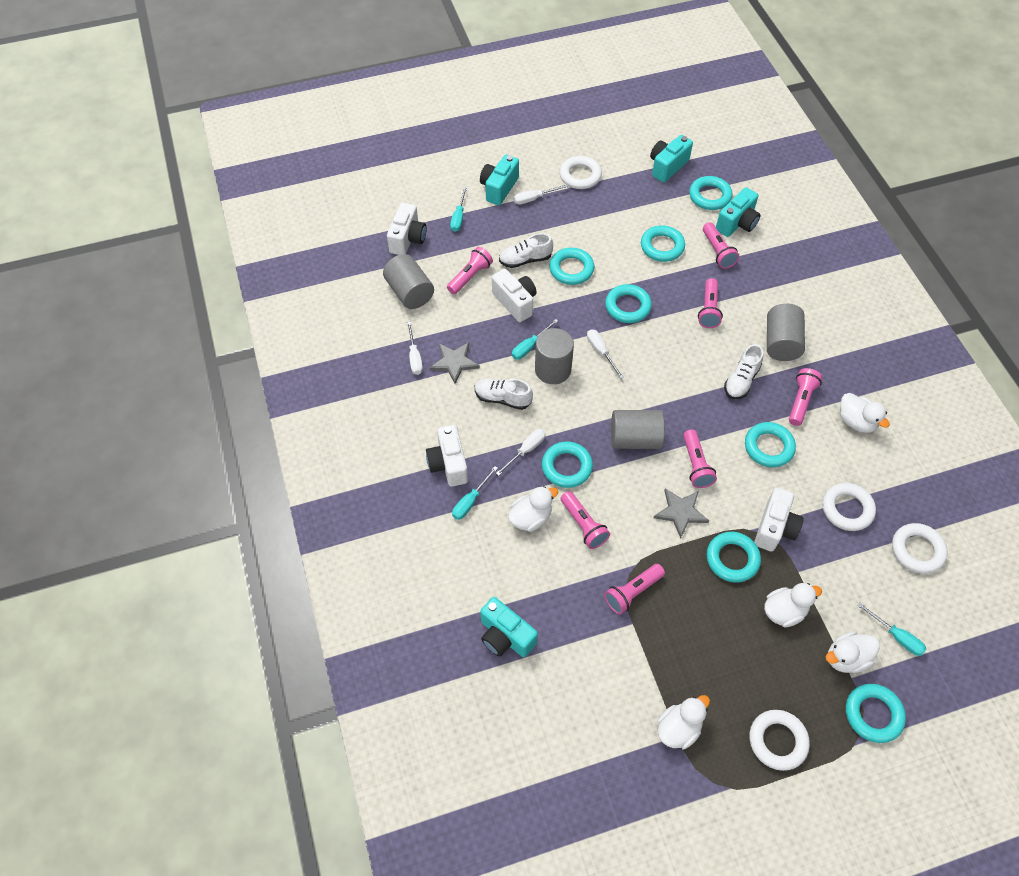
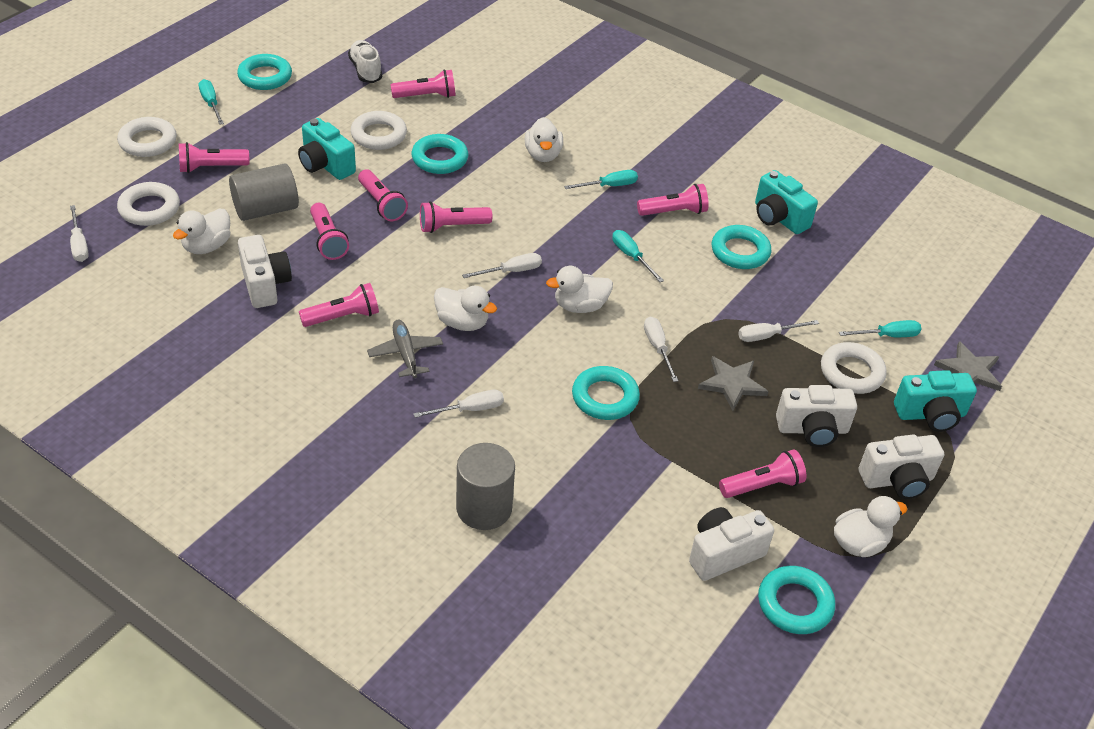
grey cylinder: [383,254,434,309] [535,328,574,384] [611,410,665,449] [767,304,805,361] = 4 -> [229,163,299,221] [456,443,515,530] = 2
grey plane: none = 0 -> [367,320,443,378] = 1
pink flashlight: [447,247,493,294] [561,491,610,549] [604,564,665,615] [683,429,717,488] [698,278,723,328] [703,222,740,269] [789,368,822,426] = 7 -> [179,142,250,173] [299,283,379,327] [310,203,349,260] [358,169,408,221] [391,69,456,98] [420,201,492,233] [637,184,709,216] [719,449,806,498] = 8
turquoise camera: [480,155,519,205] [480,597,538,657] [650,135,693,182] [716,187,761,237] = 4 -> [298,118,356,180] [755,170,818,234] [894,370,977,432] = 3
turquoise ring: [542,441,593,488] [549,248,594,285] [605,284,652,323] [641,225,685,262] [689,176,732,210] [707,532,761,583] [745,422,796,467] [846,684,906,743] = 8 -> [237,54,292,90] [411,134,469,174] [572,366,640,420] [712,225,771,269] [758,566,835,634] = 5
white screwdriver: [407,322,423,375] [496,429,546,476] [514,184,568,204] [587,329,623,379] = 4 -> [70,205,89,262] [413,390,504,418] [462,253,542,278] [644,317,678,382] [738,320,819,342] = 5
white shoe: [475,379,533,410] [499,233,553,268] [724,344,763,399] = 3 -> [348,40,382,83] = 1

